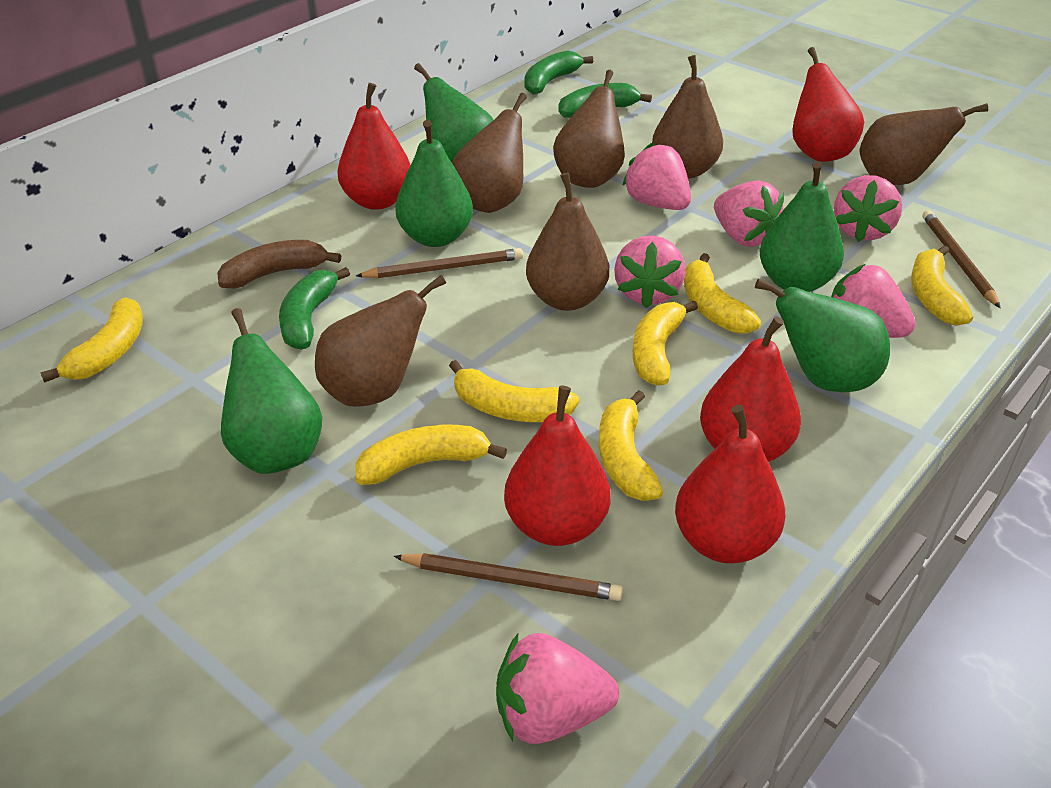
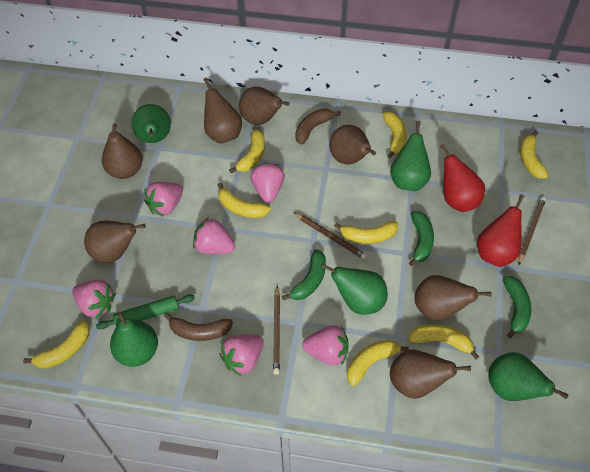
brown banana: [217,240,341,289] = 1 -> [164,313,233,341] [295,108,341,145] = 2
brown pear: [315,275,446,407] [452,93,527,213] [526,172,609,311] [553,70,625,188] [652,55,723,179] [859,103,988,185] = 6 -> [84,221,146,263] [102,123,143,179] [203,78,242,144] [239,87,289,125] [329,125,376,164] [390,349,471,399] [414,275,492,321] = 7
green rolling pin: none = 0 -> [96,294,195,329] = 1
red pear: [337,83,410,210] [504,386,611,546] [675,405,785,563] [700,316,801,462] [792,47,864,162] = 5 -> [440,144,485,212] [477,194,524,267] = 2
yellow banana: [40,297,143,383] [355,425,507,485] [449,360,579,422] [599,390,663,501] [633,300,698,385] [684,253,761,333] [911,245,973,326] = 7 -> [23,320,90,369] [218,183,271,218] [229,129,265,173] [334,221,398,244] [347,340,409,386] [383,112,407,159] [408,324,479,359] [520,131,549,179] = 8

